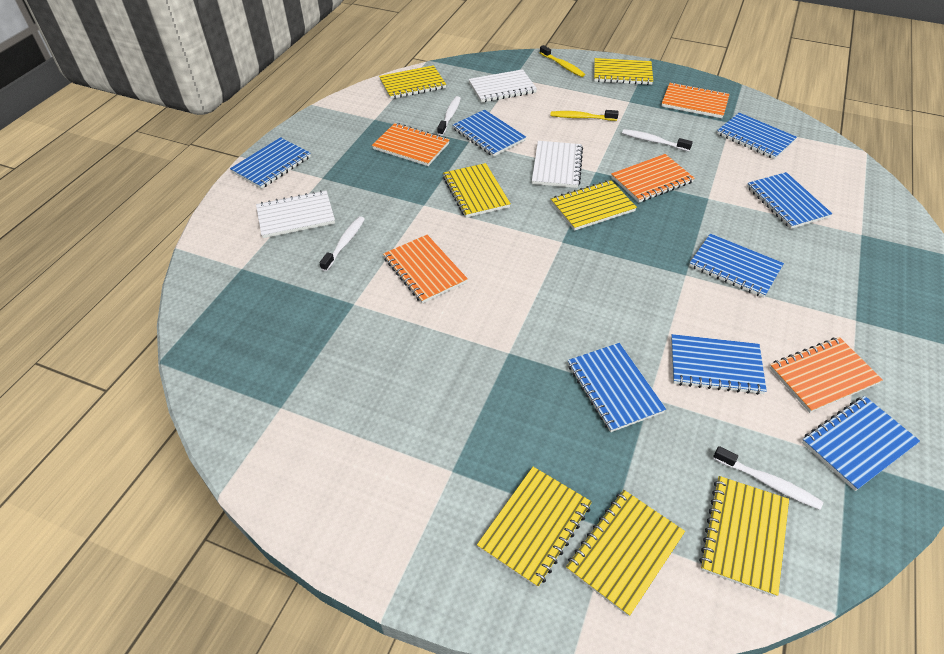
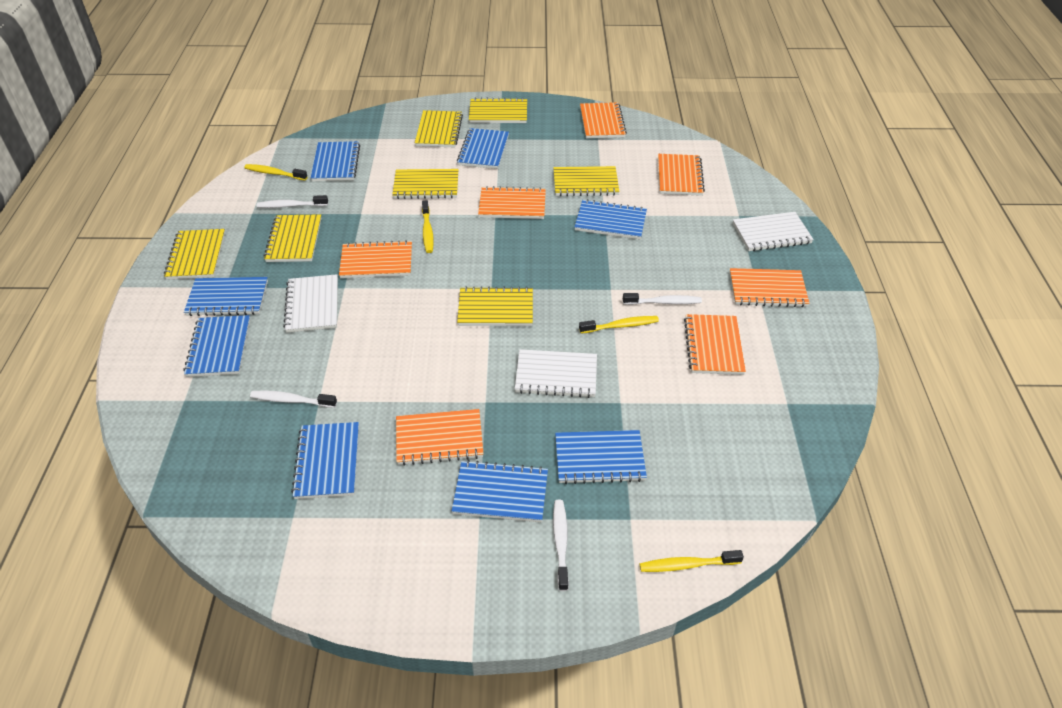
orange notebook: [372,123,450,166] [383,235,468,304] [611,154,695,203] [662,82,729,118] [770,337,883,413] = 5 -> [339,240,412,278] [396,409,483,466] [478,186,546,219] [580,102,627,139] [658,154,705,196] [684,314,746,375] [730,268,809,307] = 7
yellow toothbrush: [540,45,585,77] [550,110,619,121] = 2 -> [244,164,308,181] [422,200,434,253] [579,316,659,334] [640,550,744,572] = 4

